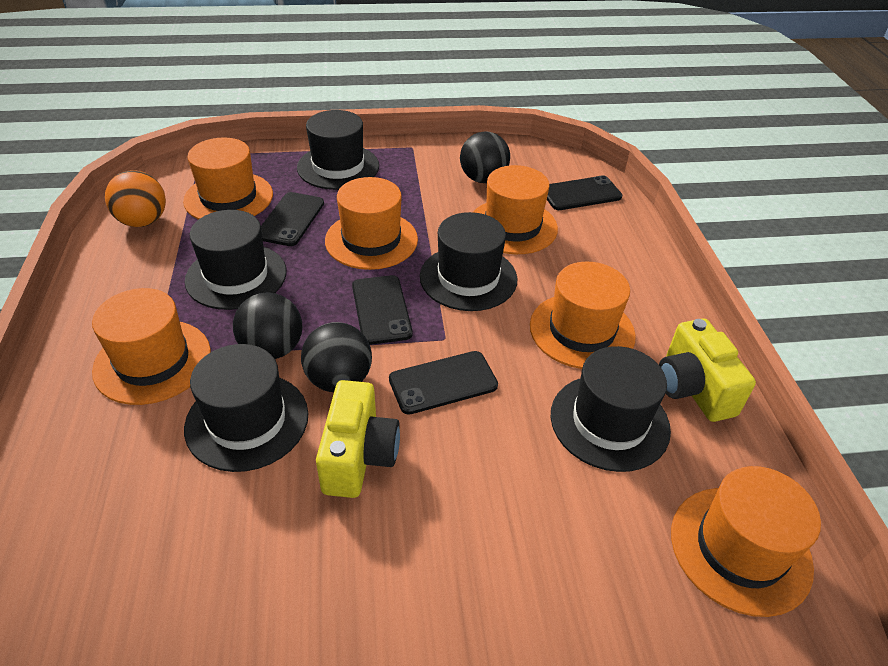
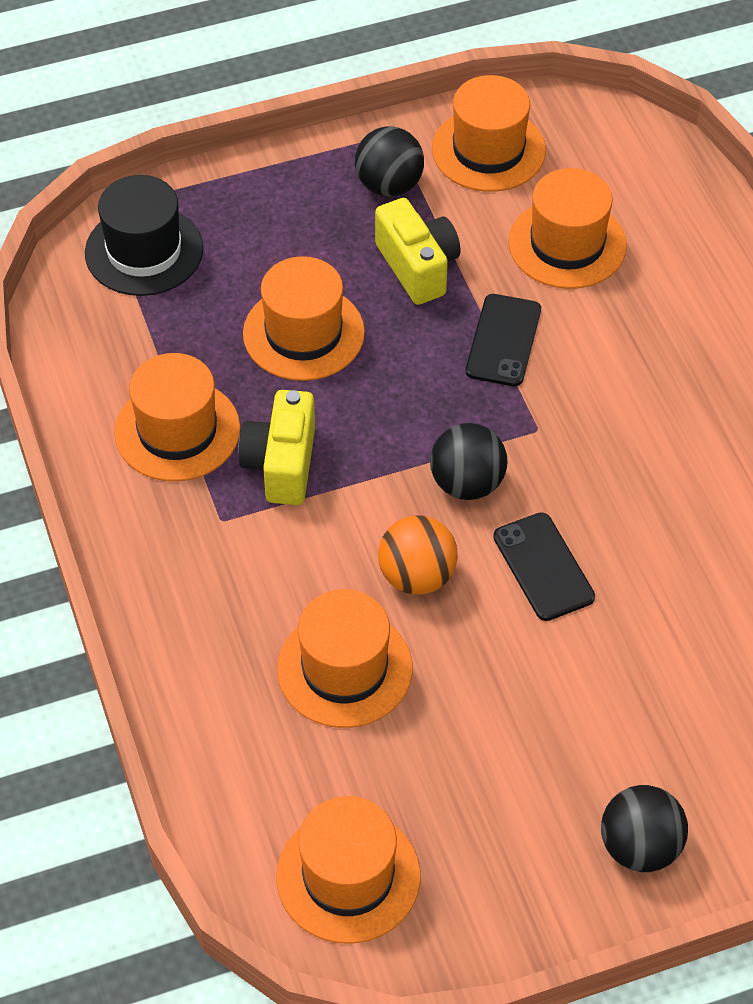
black hat: [184,210,287,310] [184,344,309,472] [297,110,379,190] [420,212,517,311] [551,346,671,472] = 5 -> [85,175,203,296] = 1
black phone: [261,192,324,246] [352,275,413,345] [389,351,498,415] [547,175,622,210] = 4 -> [465,294,541,386] [493,512,595,621] = 2

